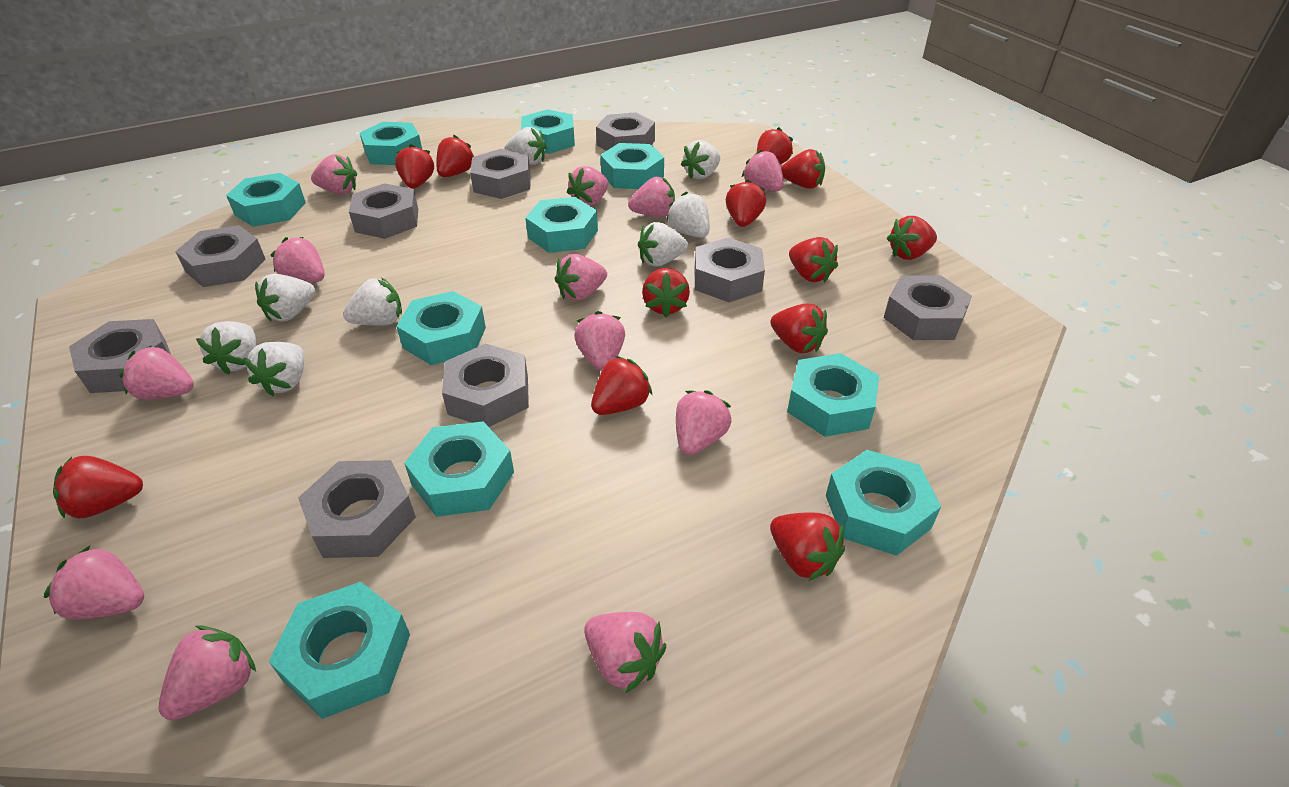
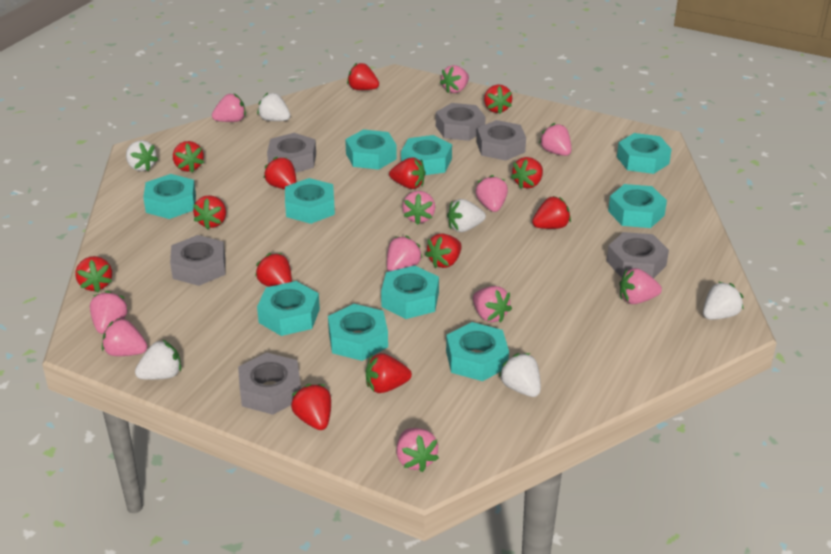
grey nut: [69,319,171,393] [175,225,266,287] [298,460,416,558] [349,183,418,239] [442,344,529,427] [470,149,530,199] [596,112,655,151] [695,238,765,302] [884,275,972,340] = 9 -> [170,235,225,286] [238,353,301,415] [267,133,316,173] [436,103,486,141] [477,120,526,161] [607,232,669,278] = 6
pink strawberry: [44,546,144,619] [119,345,194,400] [158,625,256,720] [271,237,325,283] [311,154,357,194] [555,254,607,301] [567,166,608,206] [574,311,625,371] [584,612,666,693] [628,177,675,217] [676,390,731,455] [742,149,784,192] = 12 -> [90,291,129,334] [102,318,148,356] [212,94,246,122] [387,236,423,271] [397,428,439,472] [402,191,435,225] [440,65,469,93] [473,286,512,323] [476,175,508,212] [539,123,571,156] [619,268,662,304] = 11
red strawberry: [53,456,143,519] [395,144,434,188] [436,135,474,177] [591,356,652,415] [642,268,690,317] [726,180,766,227] [757,127,793,164] [770,304,828,353] [770,512,845,581] [781,149,825,189] [789,237,838,283] [887,216,937,260] = 12 -> [75,256,112,293] [173,141,204,173] [193,195,226,229] [255,253,292,287] [264,156,296,189] [291,384,331,430] [347,63,379,90] [366,353,412,393] [389,157,426,189] [425,234,462,268] [484,85,512,114] [511,157,543,189] [532,196,571,229] = 13
white strawberry: [196,321,256,375] [243,342,304,396] [255,274,315,321] [343,277,402,326] [505,127,547,165] [638,222,688,267] [666,191,709,238] [681,140,720,179] = 8 -> [126,140,158,171] [135,339,181,380] [257,93,290,121] [447,199,486,232] [499,353,541,397] [703,281,744,320] = 6

